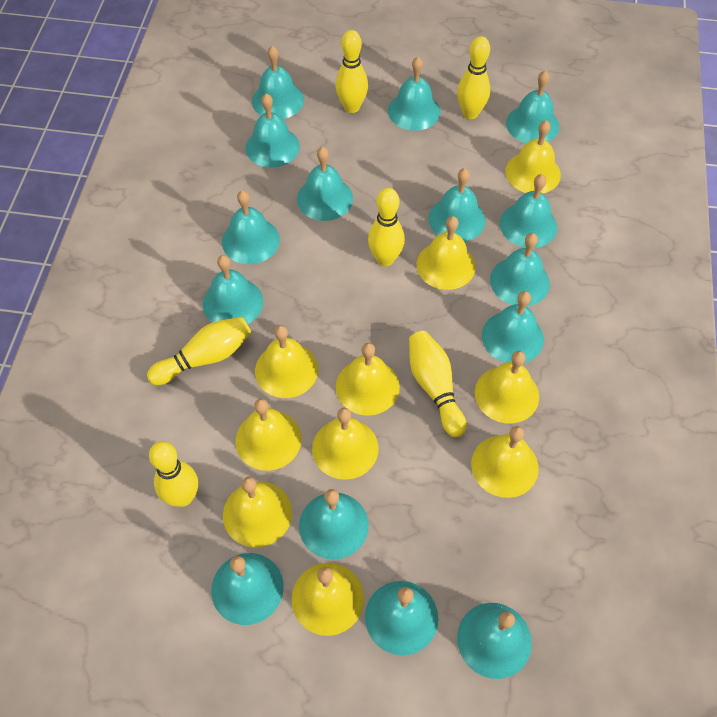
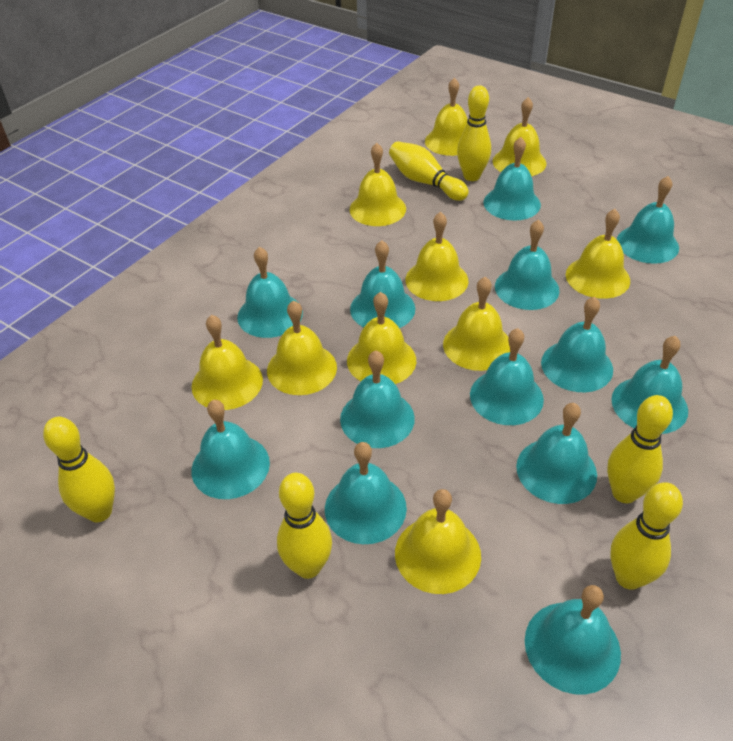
turquoise bell: [203,255,263,324] [211,553,284,625] [222,190,280,264] [246,93,300,168] [252,46,304,119] [297,147,353,221] [299,489,369,560] [365,581,438,655] [388,57,441,131] [428,168,486,242] [457,603,532,679] [482,291,544,363] [490,233,550,306] [500,174,557,248] [506,70,559,143] = 15 -> [191,400,270,499] [237,247,303,338] [325,442,407,544] [340,350,415,448] [350,241,415,328] [470,328,544,425] [484,137,541,221] [495,219,559,310] [516,403,597,504] [525,585,621,695] [541,297,613,392] [611,336,688,434] [617,176,679,264] = 13

